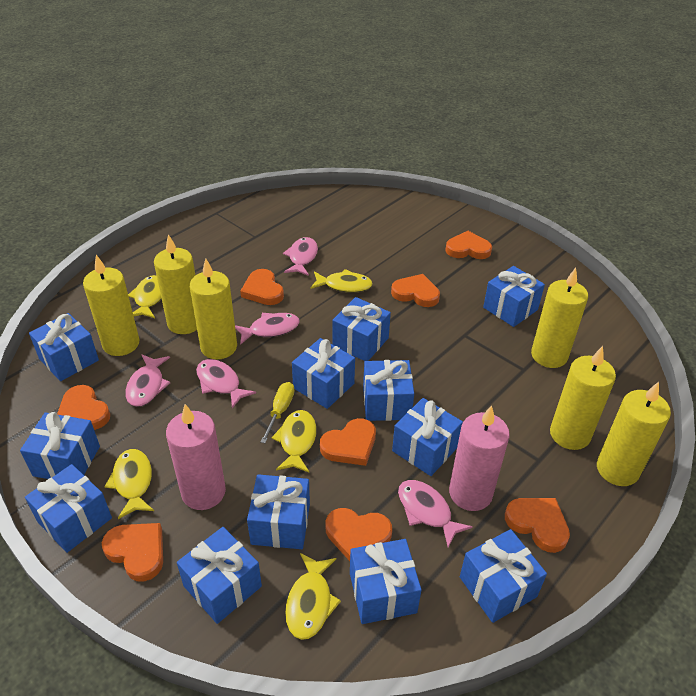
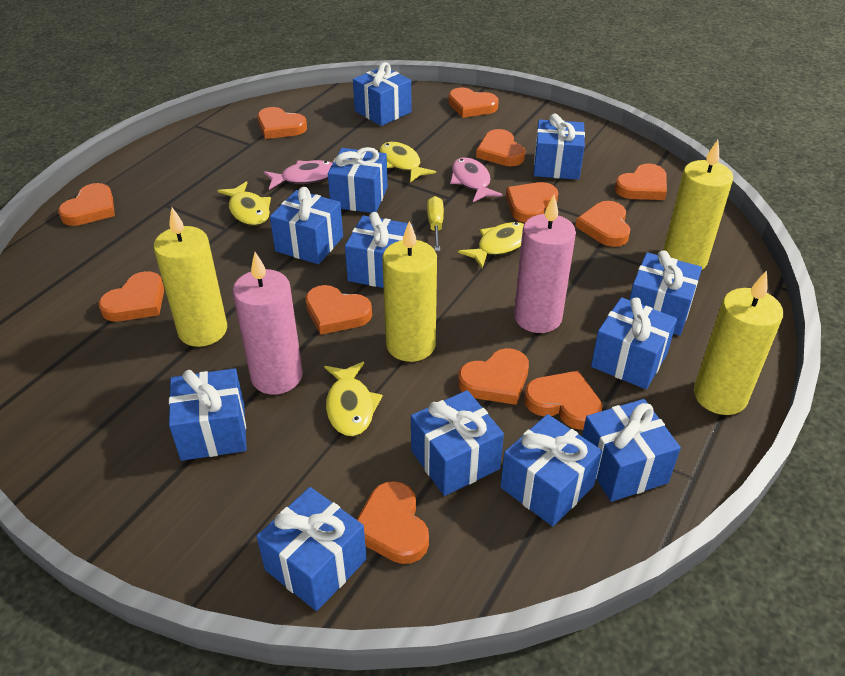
orange heart: [57,385,110,430] [102,523,163,582] [240,269,284,305] [320,418,376,466] [326,508,392,561] [391,274,440,307] [445,231,492,259] [505,498,570,553] = 8 -> [58,183,115,226] [98,271,164,321] [257,107,307,139] [305,285,372,335] [356,481,429,564] [448,87,499,118] [458,348,529,405] [476,129,525,166] [506,182,558,223] [524,371,603,430] [576,201,630,247] [615,164,667,200] = 12
pink fish: [125,354,170,407] [196,359,256,409] [235,313,300,345] [283,237,318,276] [398,480,473,548] = 5 -> [264,160,333,190] [450,157,503,202] = 2
yellow candle: [83,255,140,356] [154,234,197,334] [190,258,237,359] [531,268,588,368] [550,346,616,450] [597,382,671,486] = 6 -> [153,208,227,347] [382,221,437,362] [663,140,733,270] [694,271,783,415] = 4
yellow fish: [104,449,154,519] [128,275,161,318] [271,410,317,473] [285,553,341,640] [310,269,373,293] = 5 -> [217,181,271,226] [324,362,383,436] [379,142,436,183] [458,222,524,268] = 4

